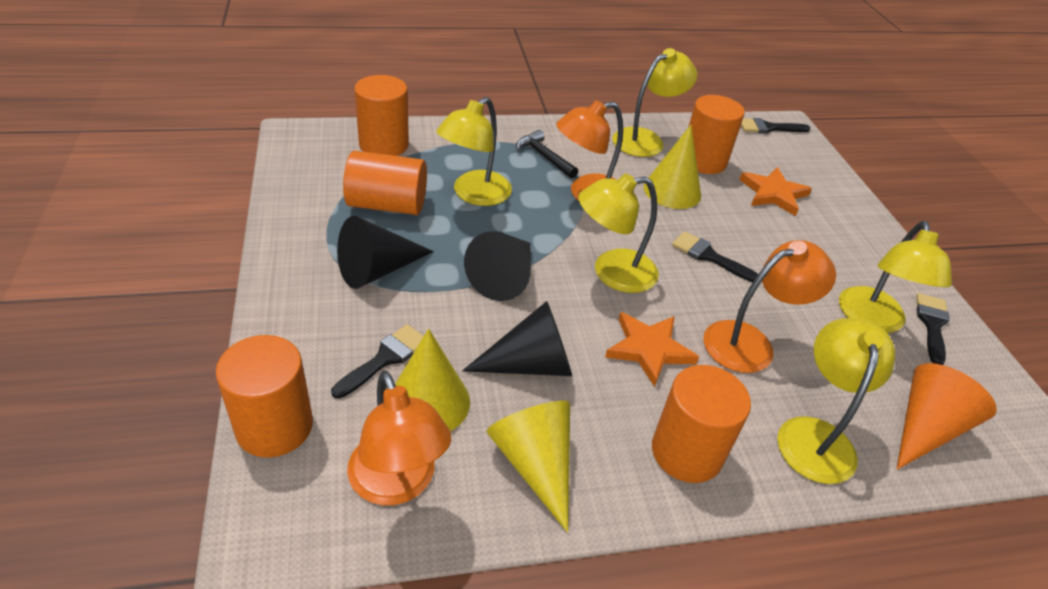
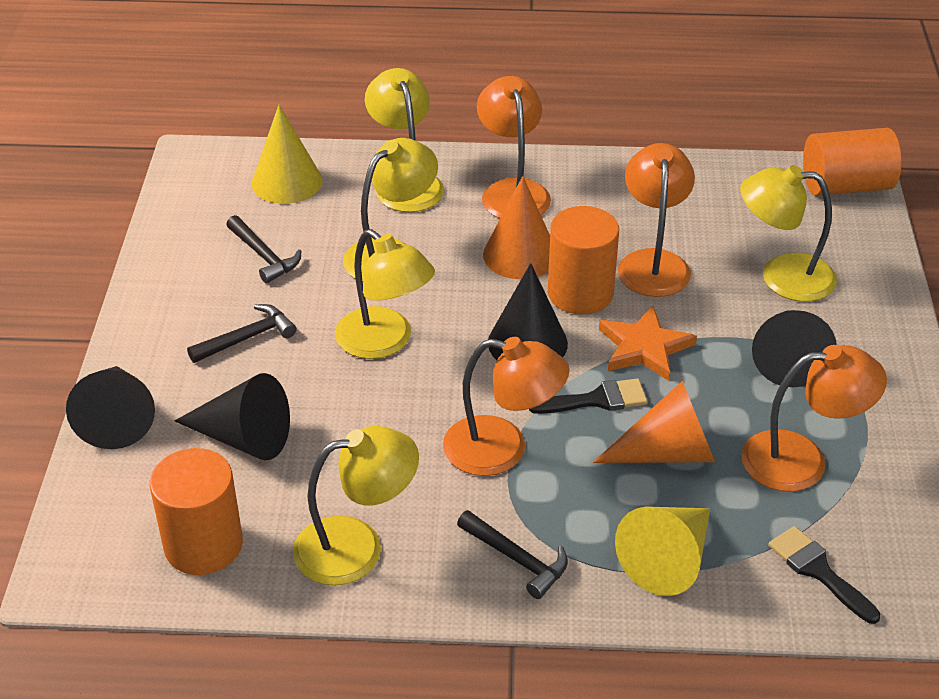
black brush: [331,324,424,399] [672,231,758,282] [741,118,810,134] [916,293,950,365] = 4 -> [529,378,648,414] [768,526,880,624] = 2
black cone: [337,216,434,289] [462,301,572,376] [464,231,531,301] = 3 -> [66,366,155,449] [175,373,290,460] [488,263,568,360] [752,310,837,388] = 4
black hammer: [516,130,578,178] = 1 -> [187,304,296,363] [226,215,301,283] [457,510,568,599] = 3
orange cone: [897,363,997,470] = 1 -> [483,176,550,279] [593,381,715,463] = 2
orange cylinder: [216,335,313,458] [343,151,427,215] [354,75,409,156] [652,365,751,483] [689,95,745,174] = 5 -> [150,448,243,575] [548,206,619,315] [803,128,902,196] = 3
orange lamp: [347,371,451,505] [556,100,623,201] [703,240,836,373] = 3 -> [443,337,569,476] [477,76,551,218] [618,143,695,297] [741,345,887,492] = 4
orange star: [605,312,699,387] [739,167,812,216] = 2 -> [599,306,697,381] = 1
yellow cone: [395,329,470,431] [487,401,570,533] [644,125,701,209] = 3 -> [251,105,322,204] [615,506,710,596] = 2

